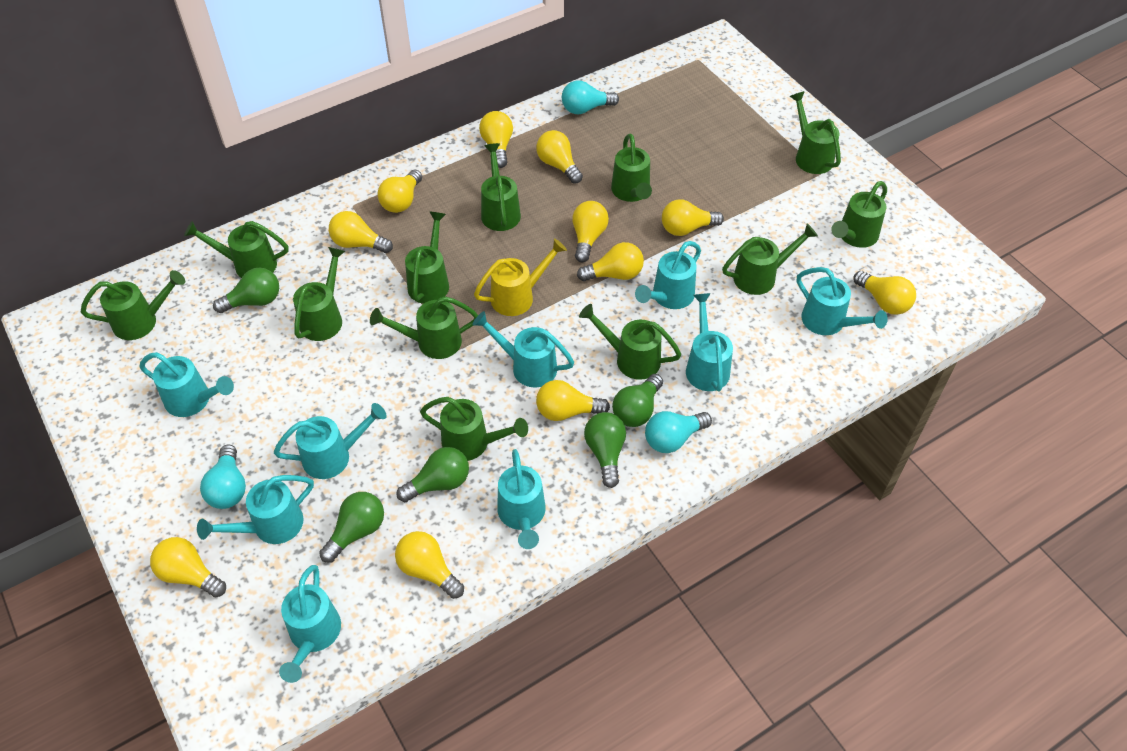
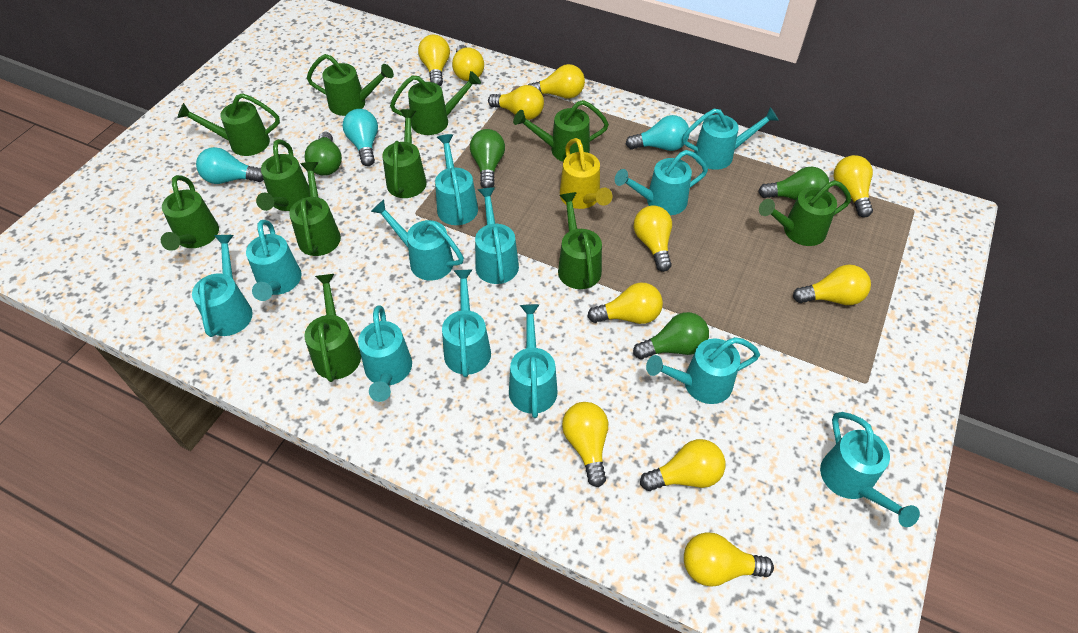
green light bulb: [213,267,279,313] [319,492,384,563] [397,447,469,502] [584,412,626,488] [612,374,663,427] = 5 -> [305,132,342,176] [470,129,505,188] [633,312,709,359] [758,167,829,200] = 4
green watering can: [81,270,185,340] [184,221,288,278] [293,247,345,341] [370,296,478,359] [405,212,449,304] [420,397,528,461] [481,143,521,231] [579,304,682,380] [611,134,652,202] [722,223,818,295] [790,91,841,174] [831,181,887,248] = 12 -> [161,175,219,251] [178,93,280,156] [256,139,310,211] [289,162,341,256] [304,274,361,382] [307,54,394,116] [382,109,427,198] [390,71,481,135] [513,100,609,162] [558,192,602,289] [759,180,851,246] = 11
turquoise watering can: [139,352,234,417] [197,475,314,544] [274,403,387,479] [279,565,341,683] [472,311,574,387] [497,449,546,549] [635,241,701,309] [686,293,733,392] [797,267,888,335] = 9 -> [192,235,253,337] [246,220,302,301] [358,306,412,402] [371,199,464,280] [435,134,478,225] [442,269,491,377] [475,187,519,284] [509,304,557,418] [615,150,708,215] [646,337,760,404] [682,107,779,170] [820,412,920,527] = 12

